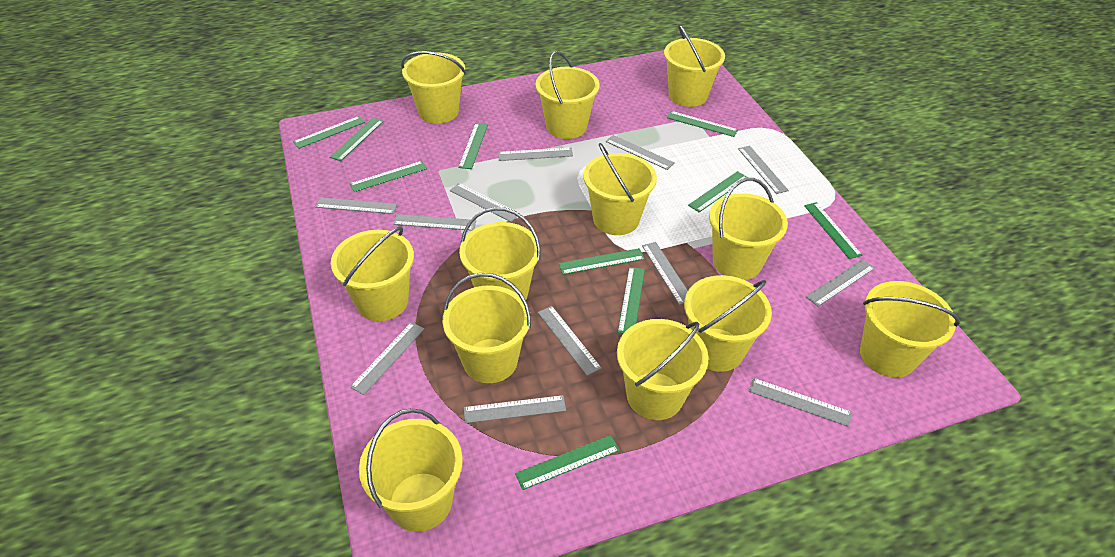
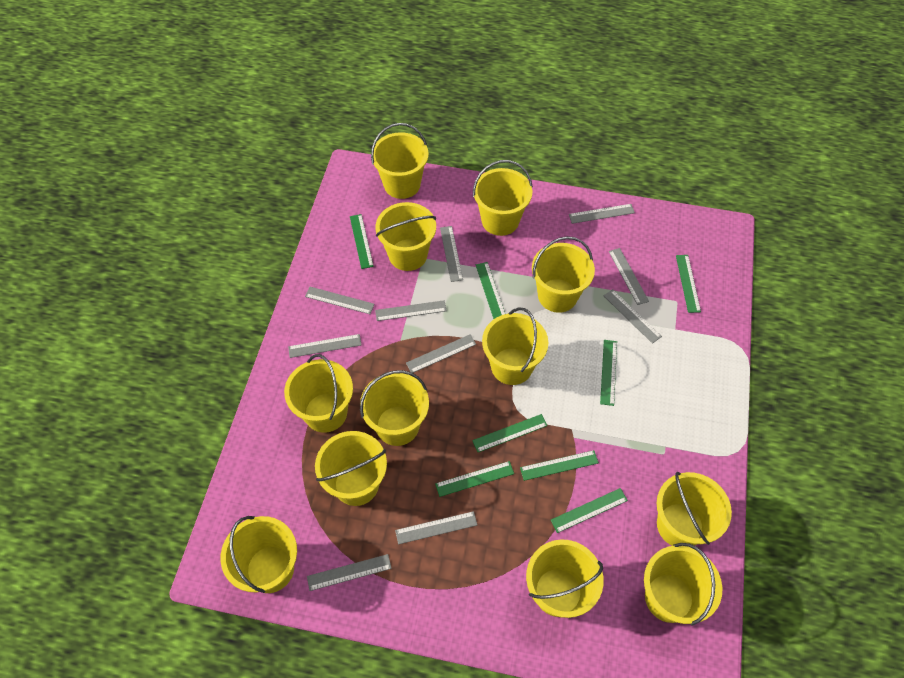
green ruler: [293,116,365,149] [330,118,384,161] [349,161,427,192] [458,123,488,169] [515,435,620,490] [559,248,645,275] [618,267,645,334] [667,111,738,137] [688,171,748,212] [804,202,862,259] = 10 -> [350,214,374,269] [435,461,514,497] [472,414,548,452] [476,262,505,319] [520,450,599,481] [551,488,628,533] [600,340,617,406] [676,255,701,313] = 8
grey ruler: [315,197,397,214] [350,322,425,395] [393,214,476,231] [450,183,520,222] [464,395,566,423] [498,147,573,161] [538,306,602,376] [606,135,674,170] [642,242,688,305] [738,146,789,194] [749,378,852,427] [806,259,875,307] = 12 -> [288,334,362,358] [305,287,375,314] [307,554,392,591] [375,300,447,321] [395,511,477,544] [406,334,476,373] [440,226,463,282] [569,204,635,224] [604,289,662,344] [609,248,649,305] = 10

